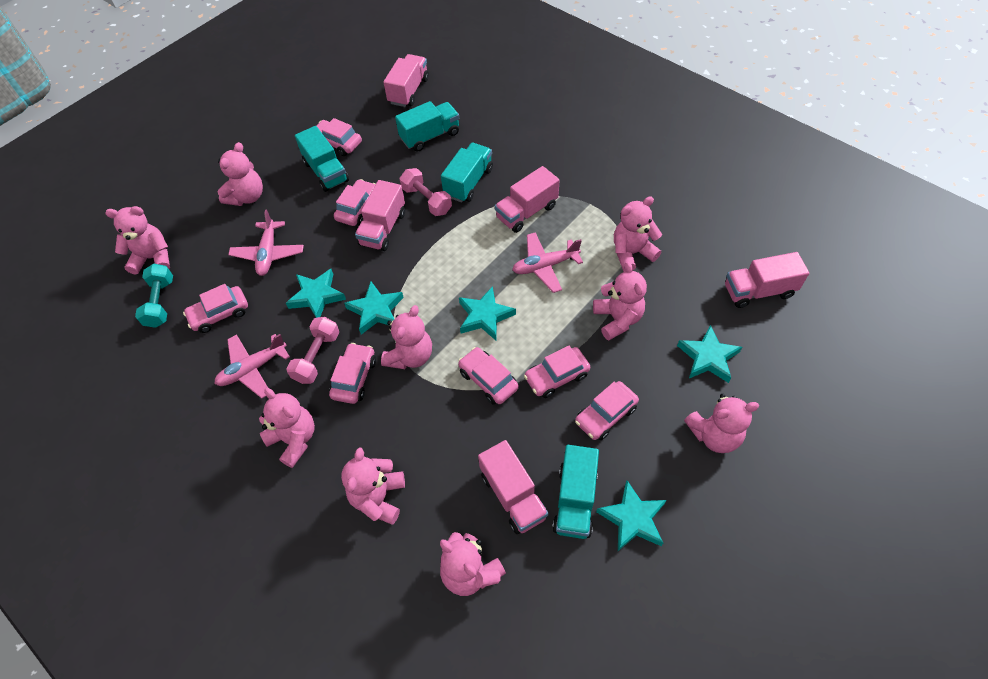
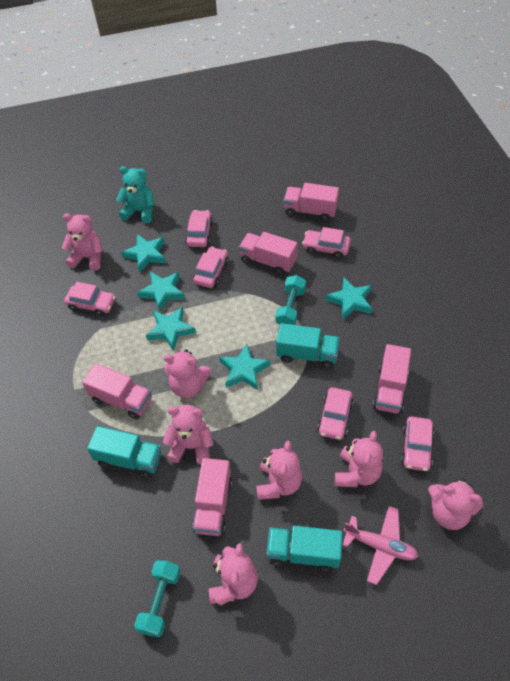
pink car: [183,284,248,333] [316,118,362,156] [329,343,376,404] [334,179,376,226] [458,347,519,404] [524,346,590,398] [575,381,639,440] = 7 -> [64,282,116,316] [185,210,213,247] [193,247,229,288] [302,227,351,259] [317,387,354,440] [401,416,434,471] = 6
pink dumbbell: [286,317,339,384] [400,168,452,216] = 2 -> none = 0
pink plane: [215,334,290,398] [228,209,304,276] [512,232,583,293] = 3 -> [342,506,419,585] = 1
pink teddy bear: [105,206,170,275] [218,142,263,206] [259,388,315,468] [341,447,405,525] [381,305,432,369] [440,532,506,596] [593,262,647,340] [614,196,662,272] [684,394,759,453] = 9 -> [62,214,103,271] [163,405,214,465] [164,349,211,398] [209,543,258,605] [256,440,302,500] [335,431,383,487] [428,478,483,530] = 7
turquoise dumbbell: [135,264,173,328] = 1 -> [134,560,181,637] [275,275,306,325] = 2
turquoise teddy bear: none = 0 -> [116,166,155,223] = 1
turquoise truck: [295,126,349,192] [395,101,459,151] [441,143,493,203] [552,445,599,539] = 4 -> [87,426,161,478] [266,525,342,572] [276,323,340,369] = 3

